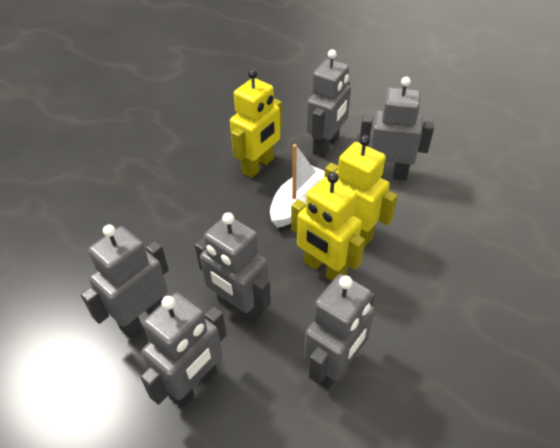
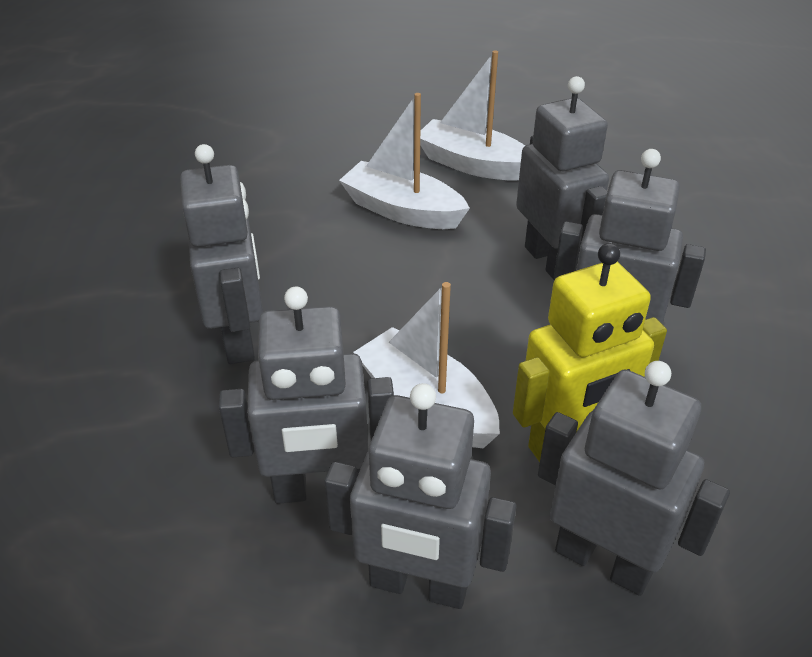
white boat: [270,144,325,228] = 1 -> [339,93,470,229] [353,282,500,448] [420,50,526,181] = 3
yellow robot: [230,69,282,178] [291,172,365,281] [325,135,398,247] = 3 -> [513,243,667,462] = 1

